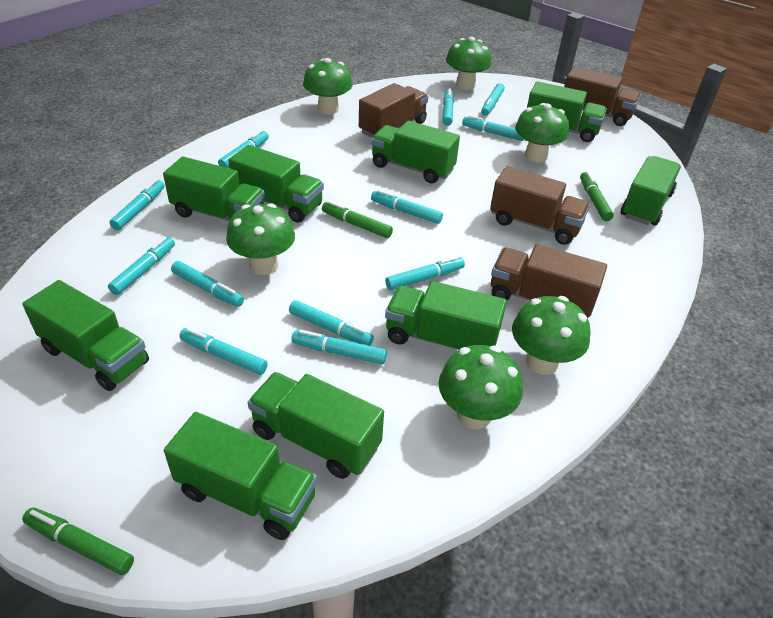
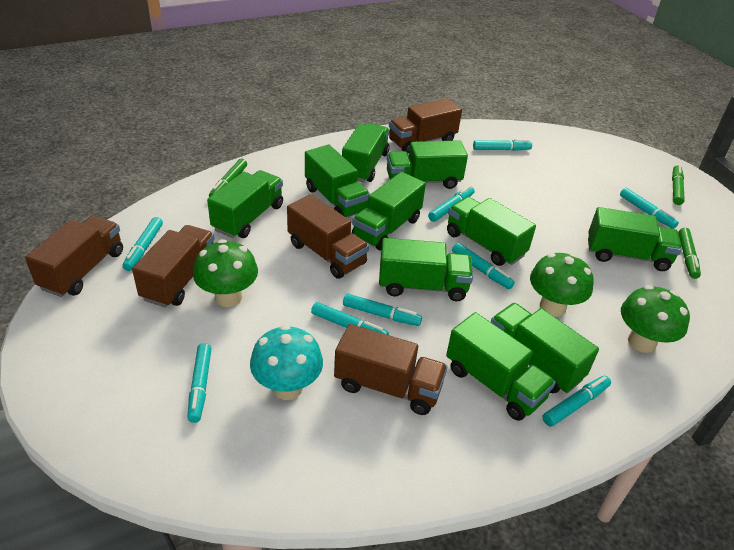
brown truck: [359,83,428,138] [490,166,590,245] [491,244,607,318] [564,66,641,126] = 4 -> [25,216,123,297] [132,225,215,308] [287,194,369,279] [334,324,448,415] [389,98,462,153] = 5
green mushroom: [226,203,295,275] [303,58,353,115] [439,345,523,429] [446,37,492,90] [512,296,591,375] [515,103,569,163] = 6 -> [193,239,258,307] [530,253,594,317] [621,285,690,353] = 3
green truck: [22,280,149,391] [163,157,265,221] [164,412,317,540] [228,145,324,223] [248,372,384,479] [371,121,460,183] [385,281,507,350] [527,81,607,142] [621,156,681,226] = 9 -> [207,170,283,238] [305,145,370,218] [342,123,390,182] [352,172,426,250] [379,238,473,301] [387,140,468,189] [446,312,556,421] [447,197,536,266] [491,303,599,394] [588,207,682,271] = 10
turquoise marker: [108,237,175,295] [110,179,164,230] [171,261,244,307] [179,328,268,375] [218,130,269,168] [289,300,374,346] [291,330,387,364] [371,190,443,224] [385,256,465,290] [442,89,454,126] [462,115,524,141] [481,83,505,116] = 12 -> [122,217,163,271] [187,343,212,423] [311,302,389,335] [343,294,422,326] [428,186,475,222] [452,243,515,289] [473,139,532,151] [542,376,611,427] [620,188,679,229] = 9
turquoise mushroom: none = 0 -> [250,325,323,400] = 1

